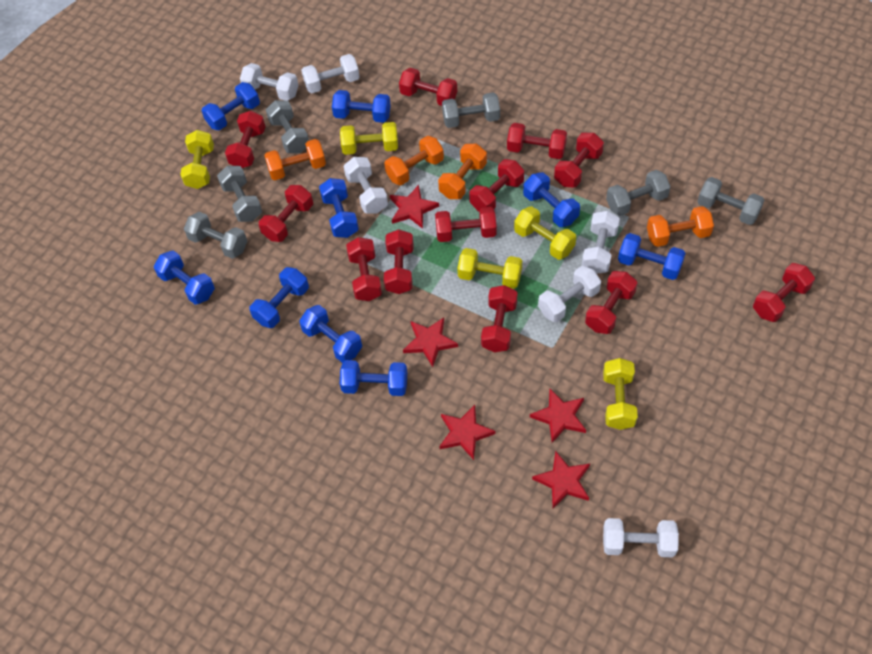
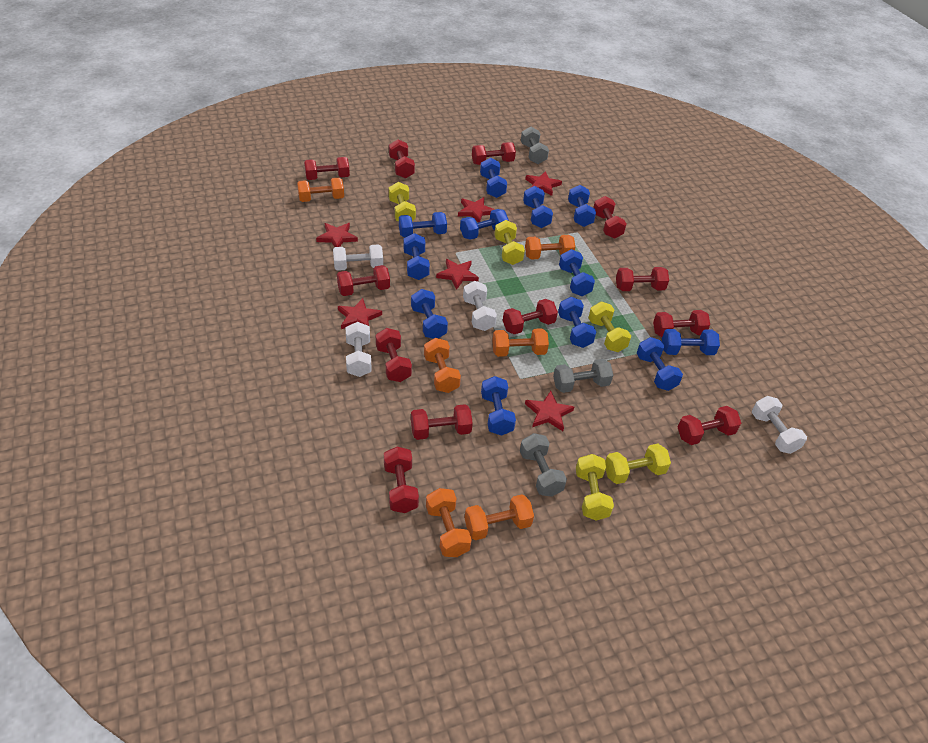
blue dumbbell: [154,250,215,305] [201,82,260,131] [250,267,309,328] [299,305,362,363] [319,178,359,238] [332,90,391,123] [340,360,407,396] [523,172,580,227] [618,233,686,280] = 9 -> [399,212,447,238] [404,233,430,280] [411,289,448,339] [460,209,509,240] [480,158,507,198] [481,376,516,436] [523,186,553,228] [558,297,596,348] [559,249,595,296] [568,185,596,227] [637,337,683,391] [662,329,720,355] = 12
grey dumbbell: [184,212,247,259] [217,166,262,222] [266,100,309,153] [442,92,500,128] [606,170,670,216] [697,177,764,225] = 6 -> [520,433,567,497] [521,127,549,164] [553,359,613,393] = 3
orange dumbbell: [264,139,326,180] [384,136,444,185] [438,144,487,199] [647,206,714,247] = 4 -> [297,178,344,202] [424,338,461,393] [426,488,472,557] [465,495,534,540] [492,328,549,357] [525,235,575,260] = 6
red star: [390,185,439,229] [403,317,458,367] [439,405,496,460] [530,389,586,443] [532,451,590,508] = 5 -> [316,223,358,247] [338,298,382,329] [436,259,479,290] [458,197,495,222] [525,171,562,196] [525,391,574,431] = 6
white dumbbell: [240,63,299,101] [301,54,360,93] [344,157,388,213] [538,266,601,322] [582,211,620,274] [603,518,679,557] = 6 -> [333,244,383,271] [346,322,372,377] [463,281,497,331] [752,396,807,454] = 4

